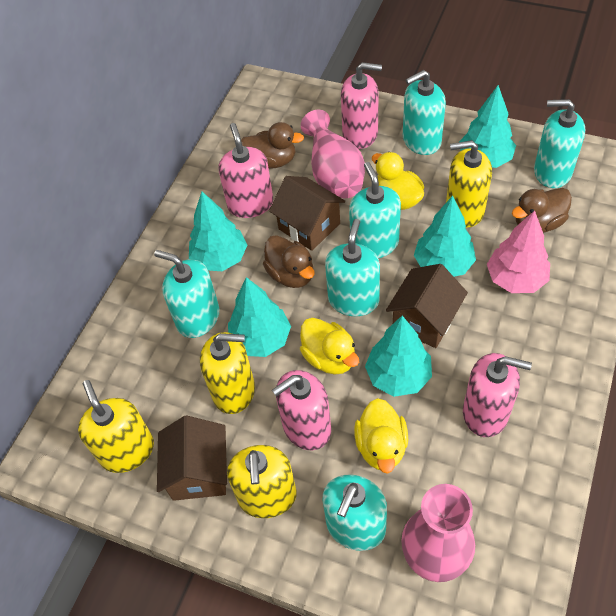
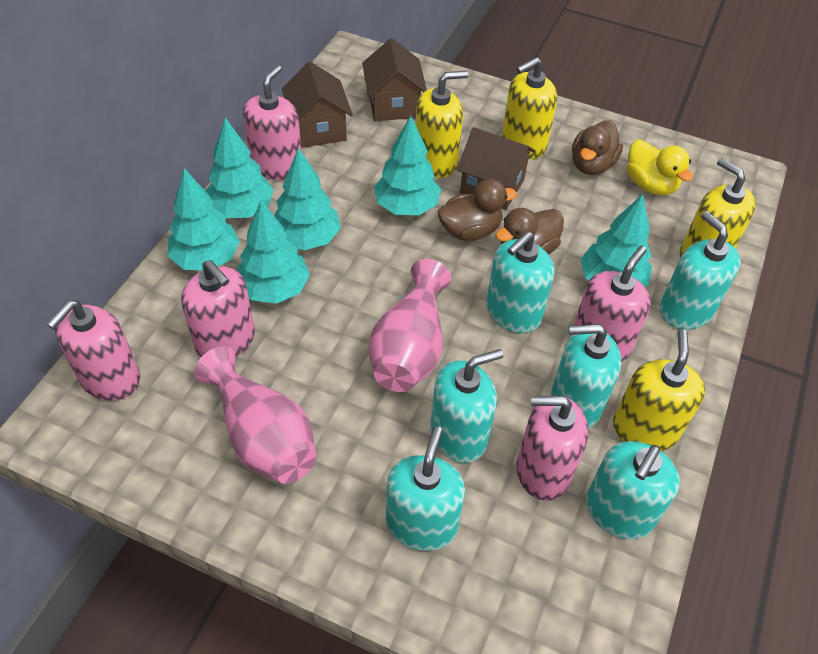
pink soap dispenser: [218,123,273,218] [272,370,331,450] [341,62,382,149] [463,353,532,437] = 4 -> [47,300,140,401] [181,260,255,357] [243,65,302,180] [516,396,589,501] [573,245,651,362] = 5
pink tree: [487,211,550,293] = 1 -> none = 0
turquoise tree: [189,191,247,271] [228,277,291,357] [365,316,432,397] [414,195,476,277] [459,85,516,168] = 5 -> [168,168,240,271] [205,118,274,218] [238,200,310,304] [274,148,341,250] [374,116,441,215] [581,194,652,287] = 6
yellow duck: [300,318,359,374] [354,398,408,474] [372,152,424,210] = 3 -> [627,140,693,195] = 1

